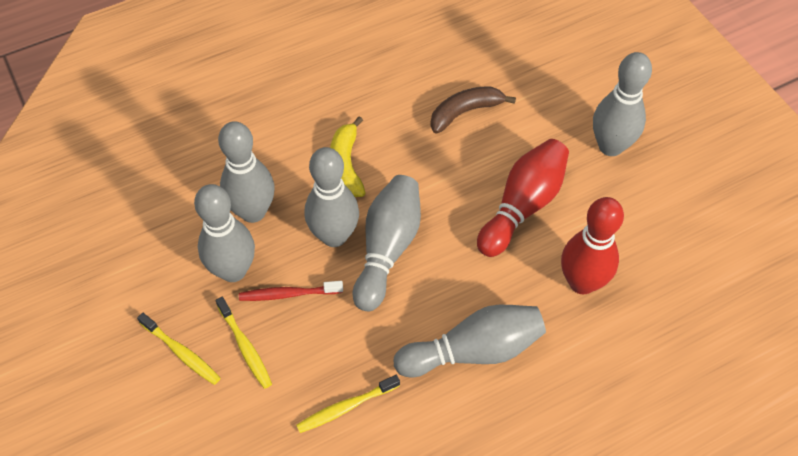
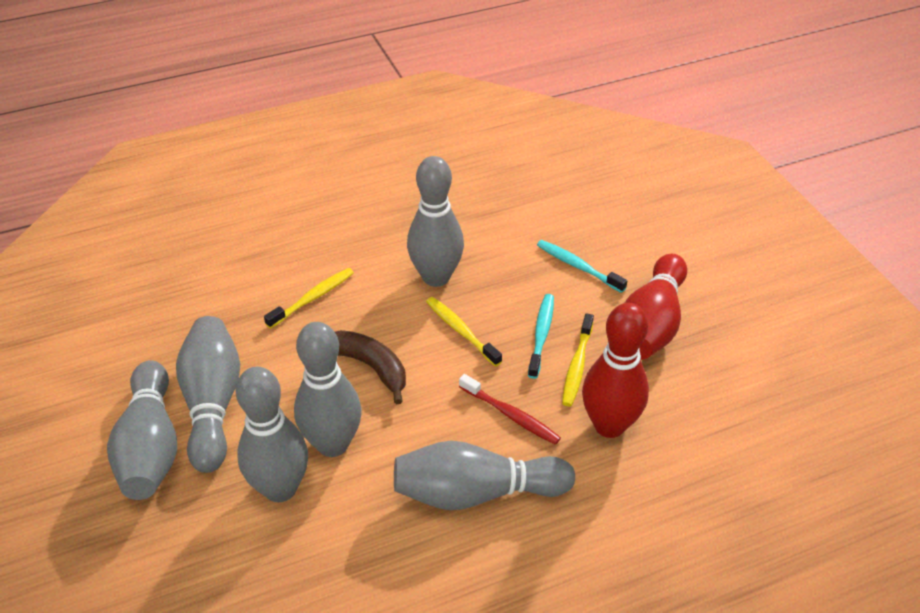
turquoise toothbrush: none = 0 -> [528,294,554,379] [537,240,627,293] = 2
yellow banana: [330,117,366,197] = 1 -> none = 0

